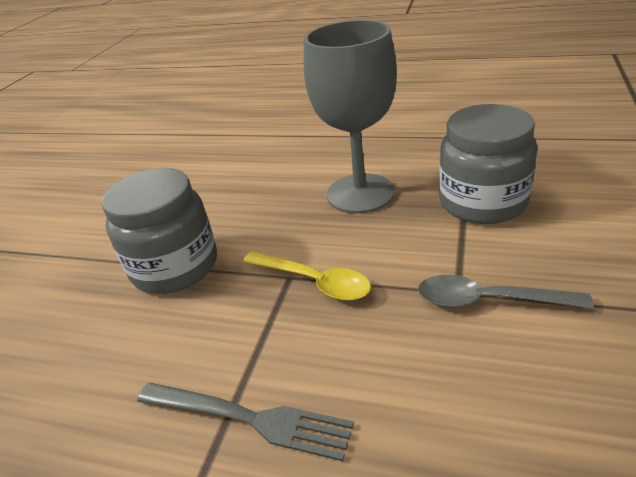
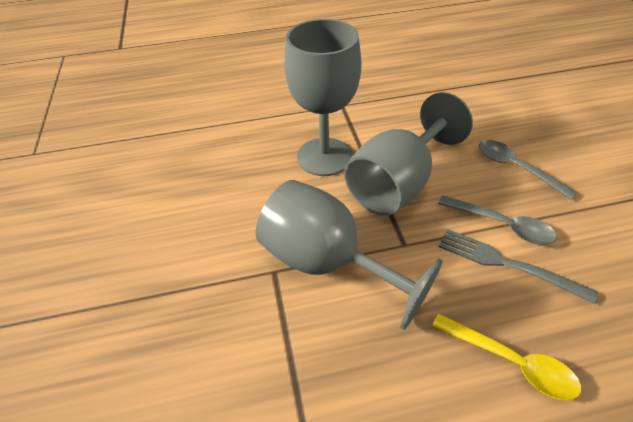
grey goblet: [304,20,397,214] = 1 -> [256,180,443,330] [284,19,361,176] [344,92,473,216] = 3
grey jar: [102,168,217,294] [439,104,537,224] = 2 -> none = 0
grey spoon: [418,275,594,309] = 1 -> [438,195,557,245] [479,140,577,200] = 2

